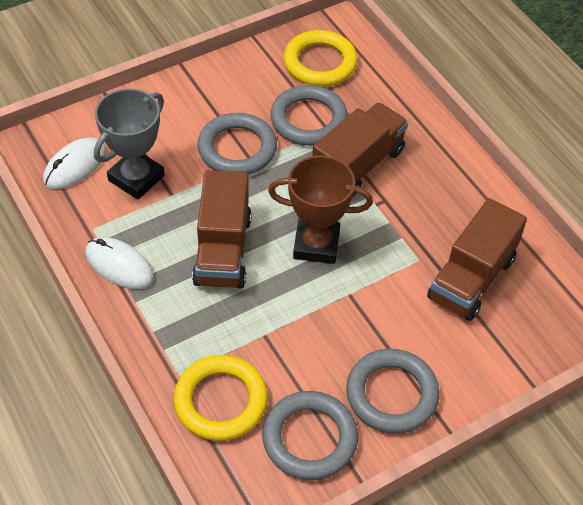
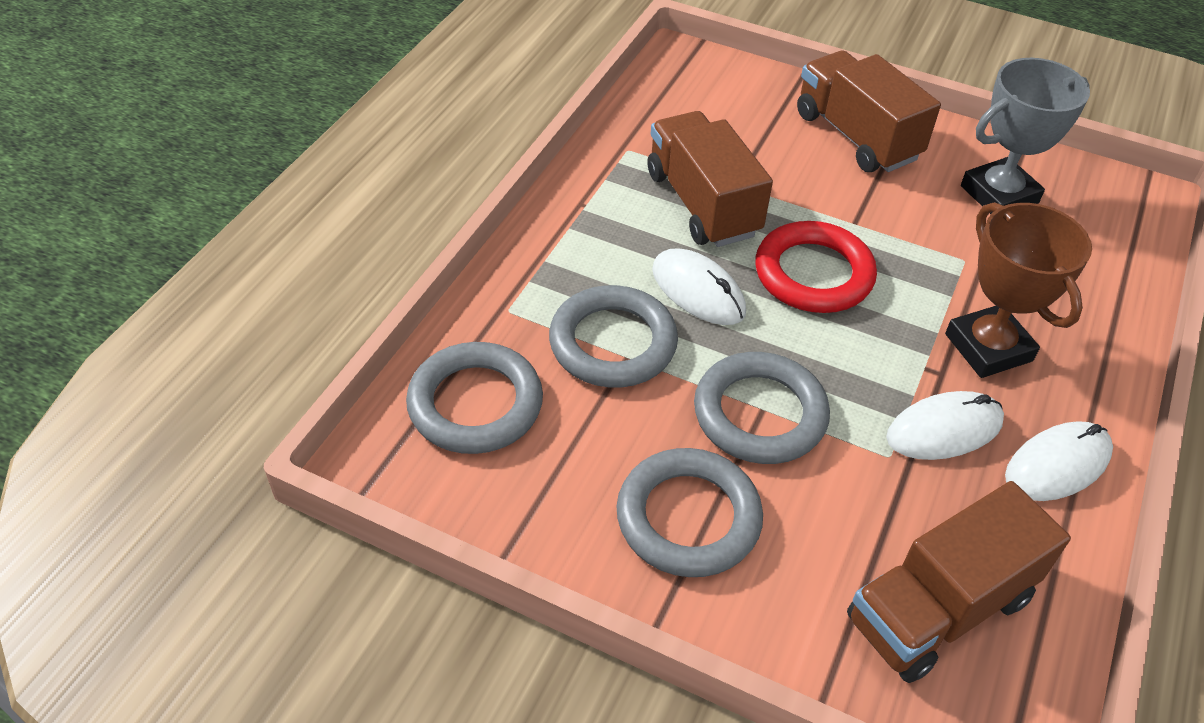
red ring: none = 0 -> [755,221,877,313] = 1
white mouse: [43,137,106,189] [85,237,154,289] = 2 -> [652,249,746,325] [886,391,1004,460] [1005,421,1113,501] = 3
yellow ring: [174,355,268,441] [284,30,358,86] = 2 -> none = 0

